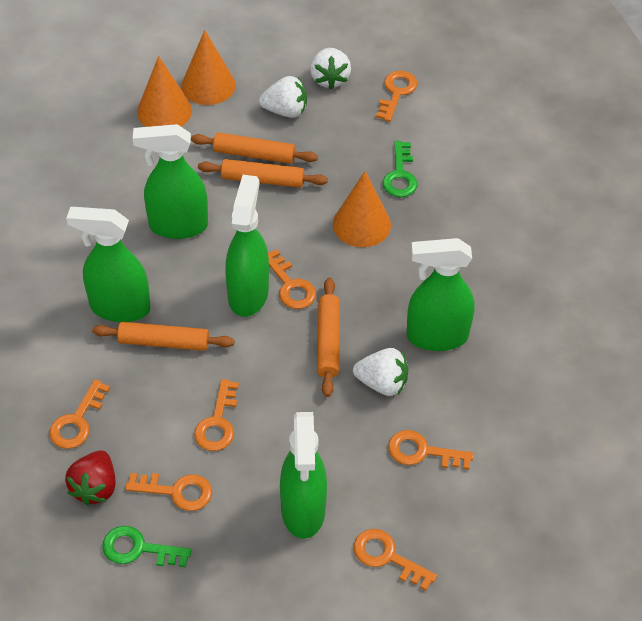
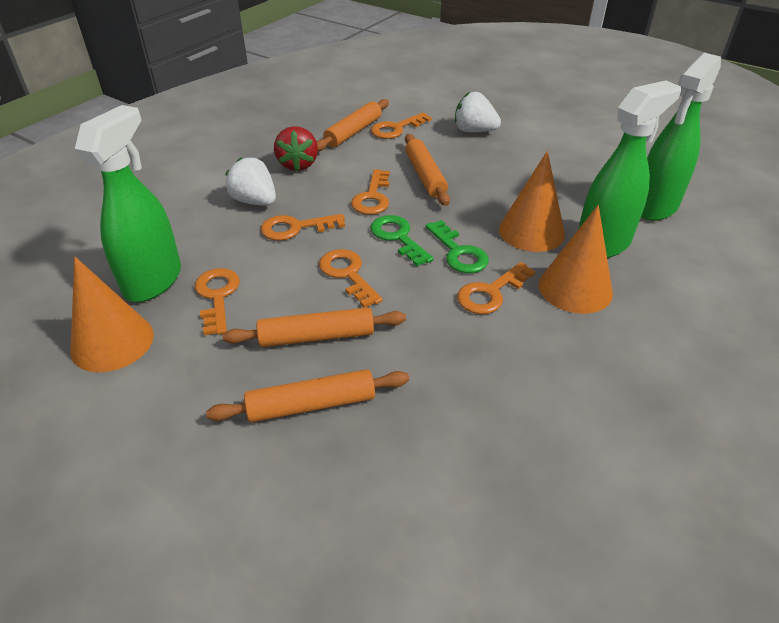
green spray bottle: [66,207,150,322] [133,124,208,239] [225,175,269,317] [280,412,327,539] [406,238,475,351] = 5 -> [75,105,181,302] [579,80,681,258] [641,53,721,221] = 3
orange key: [49,379,110,449] [125,473,212,511] [194,379,239,451] [268,249,316,309] [354,529,437,591] [376,71,417,122] [388,430,474,470] = 7 -> [195,268,240,335] [261,214,345,241] [319,249,383,308] [351,169,390,215] [371,112,432,139] [457,262,536,314] = 6
white strawberry: [259,76,307,118] [310,48,351,90] [353,348,408,396] = 3 -> [225,157,276,206] [455,92,501,132] = 2

